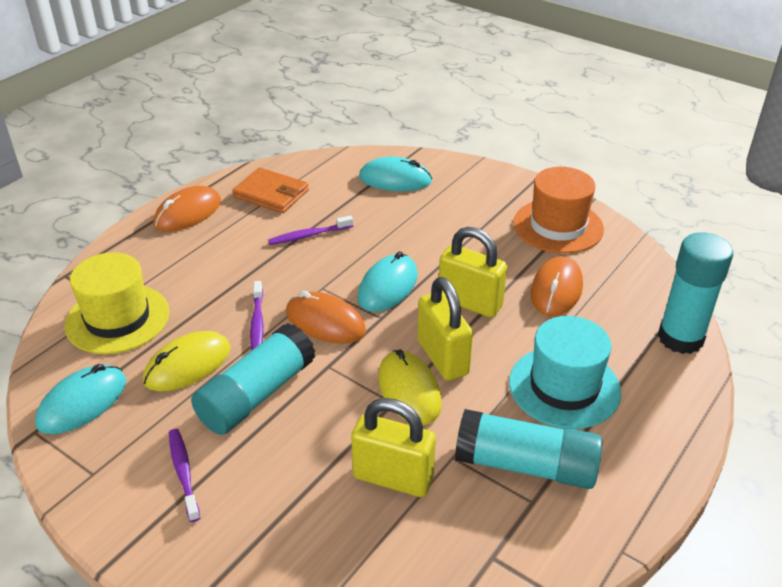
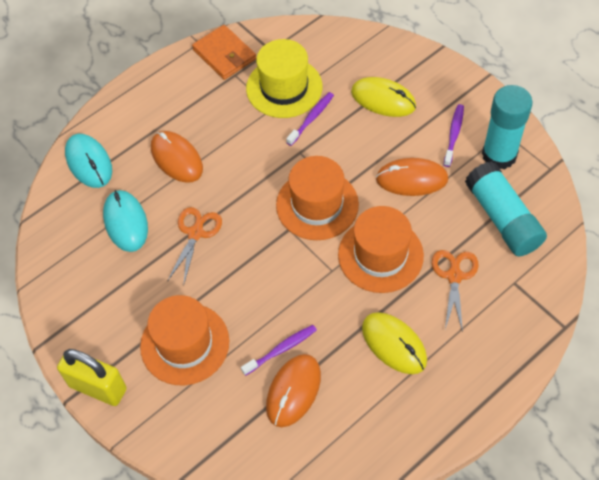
orange hat: [513,167,604,254] = 1 -> [140,295,229,385] [276,156,359,240] [338,206,424,293] = 3
orange scissors: none = 0 -> [167,207,222,286] [432,250,479,332] = 2
turquoise glue stick: [191,323,315,435] [455,409,602,489] [658,232,733,354] = 3 -> [465,161,547,256] [482,85,533,169] = 2
turquoise hat: [509,316,621,429] = 1 -> none = 0
turquoise mouse: [35,364,126,434] [357,251,418,312] [359,157,432,191] = 3 -> [65,134,112,188] [103,190,148,252] = 2
yellow padlock: [351,398,436,497] [417,277,473,381] [439,227,507,318] = 3 -> [57,349,127,406] = 1

